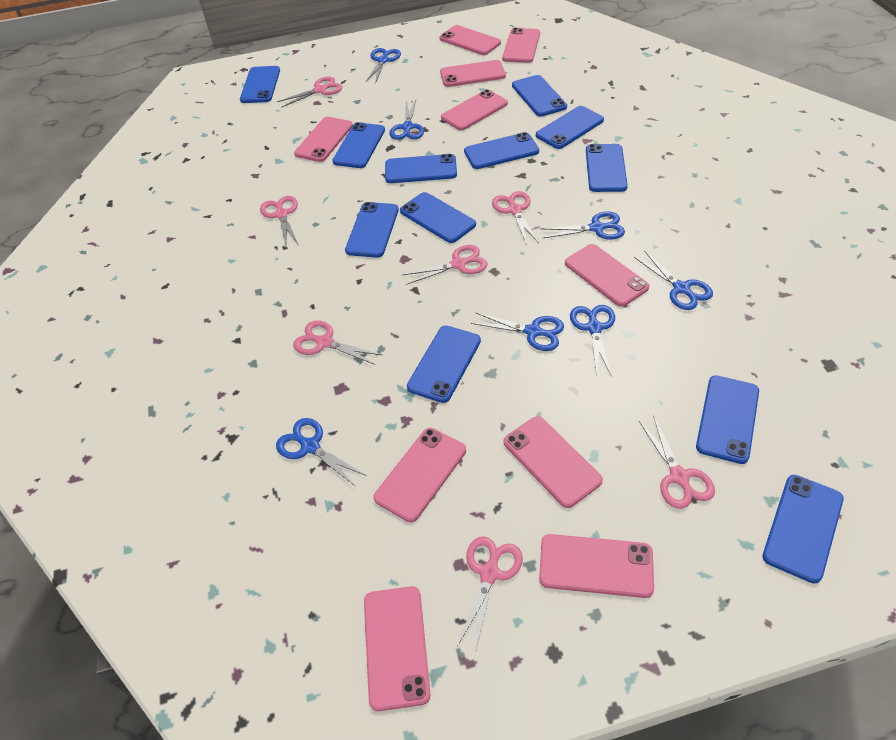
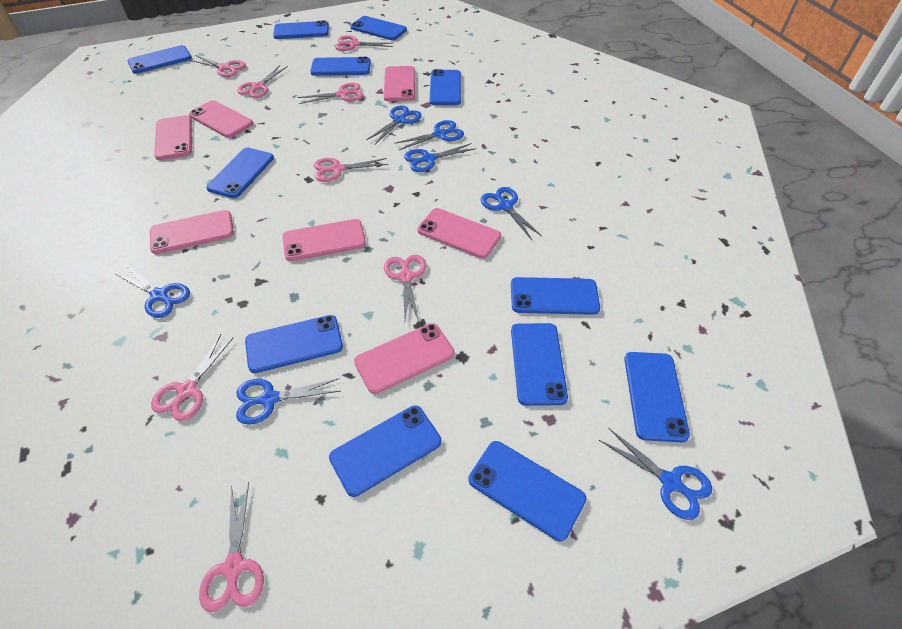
pink phone: [294,117,353,162] [364,586,430,711] [373,428,466,522] [440,25,501,55] [440,60,506,87] [441,89,508,131] [502,28,540,63] [504,416,603,508] [539,534,654,598] [565,244,649,307] = 10 -> [150,210,234,254] [154,115,192,160] [189,100,253,138] [282,219,366,261] [354,323,455,394] [384,66,415,101] [418,208,501,259] = 7
pink scissors: [260,196,298,246] [277,76,342,108] [293,321,382,365] [402,245,487,285] [457,536,523,653] [492,191,539,245] [639,415,715,509] = 7 -> [151,334,233,421] [189,55,246,77] [199,483,264,612] [237,65,288,98] [297,83,364,104] [314,158,389,182] [335,35,393,51] [384,255,426,322] = 8

